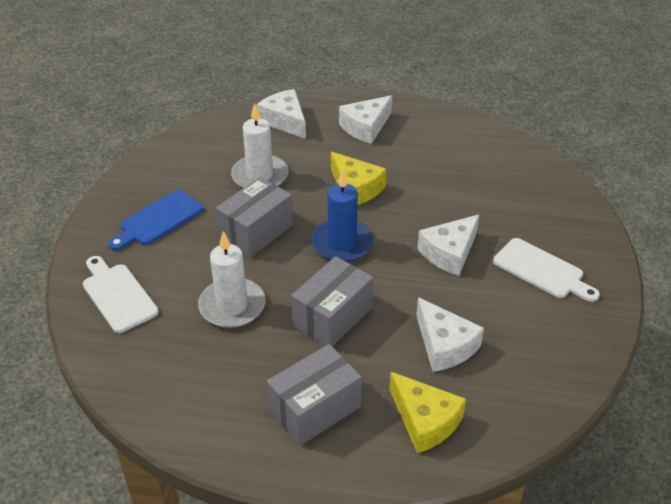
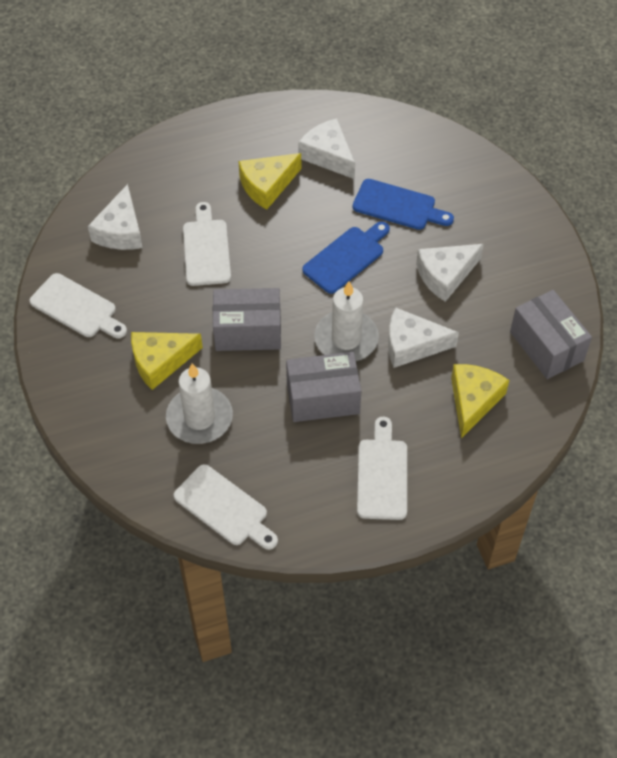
blue candle: [311,170,374,262] = 1 -> none = 0
blue cutting board: [108,190,203,251] = 1 -> [302,221,390,294] [352,179,454,230] = 2
white cutting board: [83,256,159,333] [493,238,600,302] = 2 -> [29,273,127,338] [174,464,278,550] [183,202,231,286] [357,417,407,520] = 4
yellow cheese: [331,152,387,205] [389,372,466,453] = 2 -> [131,332,203,390] [239,153,301,210] [451,364,509,438] = 3

